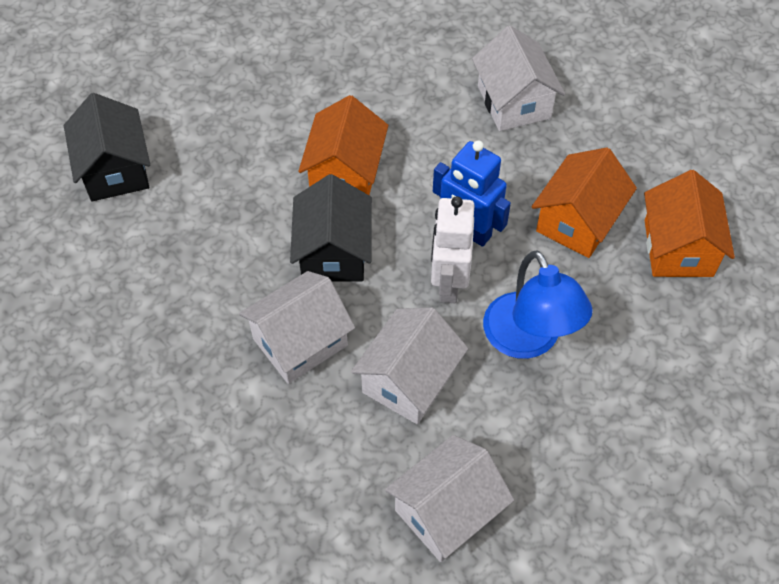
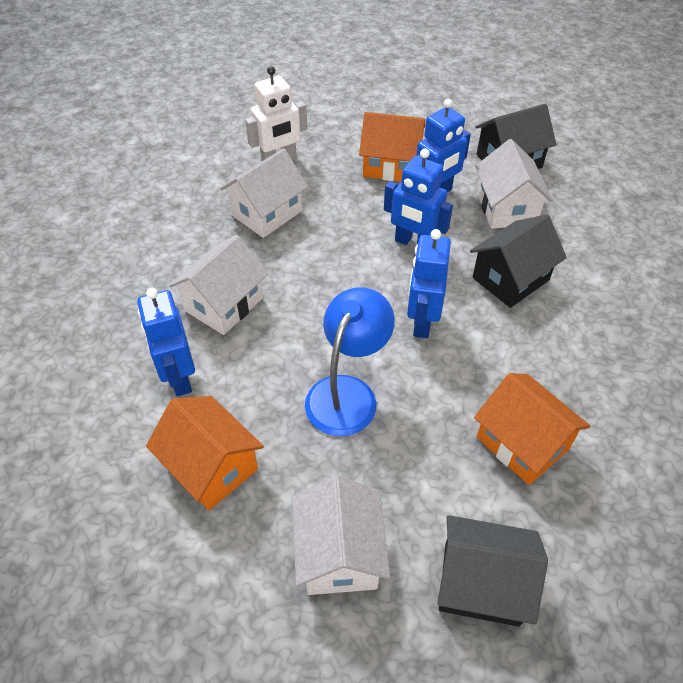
black house: [64,93,150,201] [290,174,372,282] = 2 -> [438,515,548,627] [470,214,567,308] [475,104,556,169] = 3
blue robot: [433,140,511,247] = 1 -> [137,288,195,396] [384,149,453,245] [407,229,451,338] [416,99,471,192] = 4

